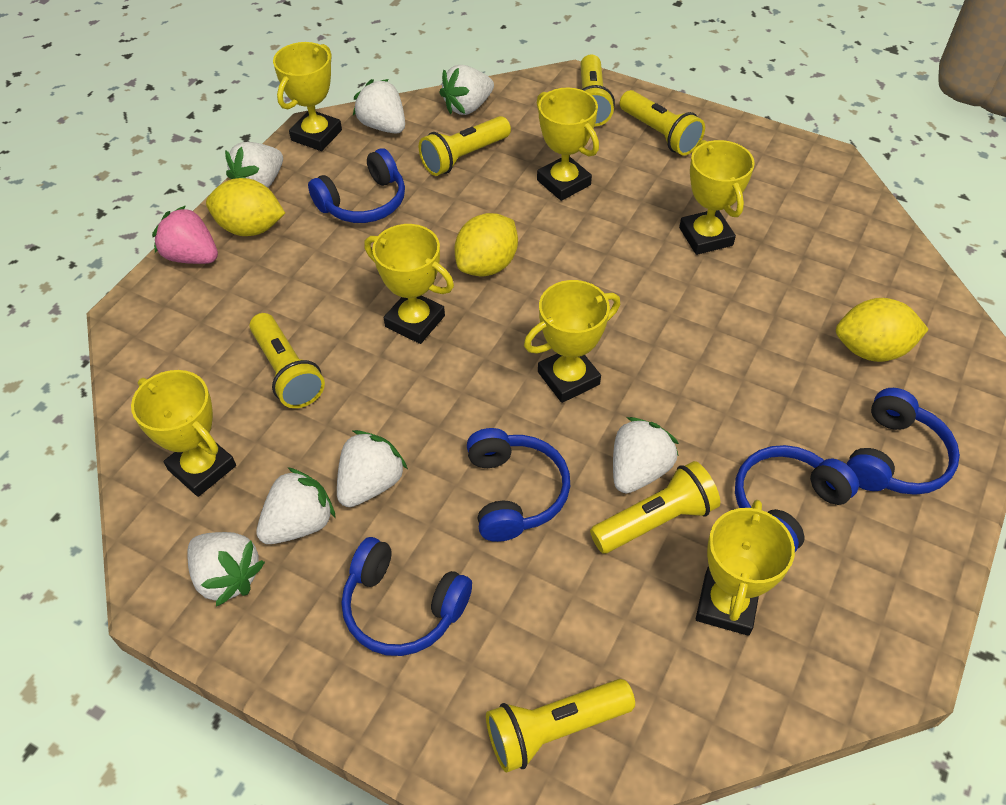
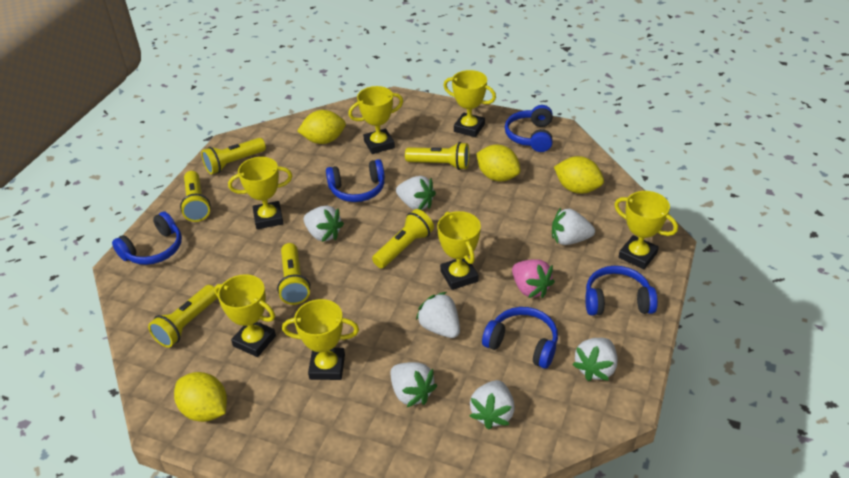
yellow lemon: [206,178,285,236] [454,213,518,276] [836,298,929,362] = 3 -> [174,372,227,422] [297,110,346,144] [476,145,521,181] [554,156,604,194] = 4

